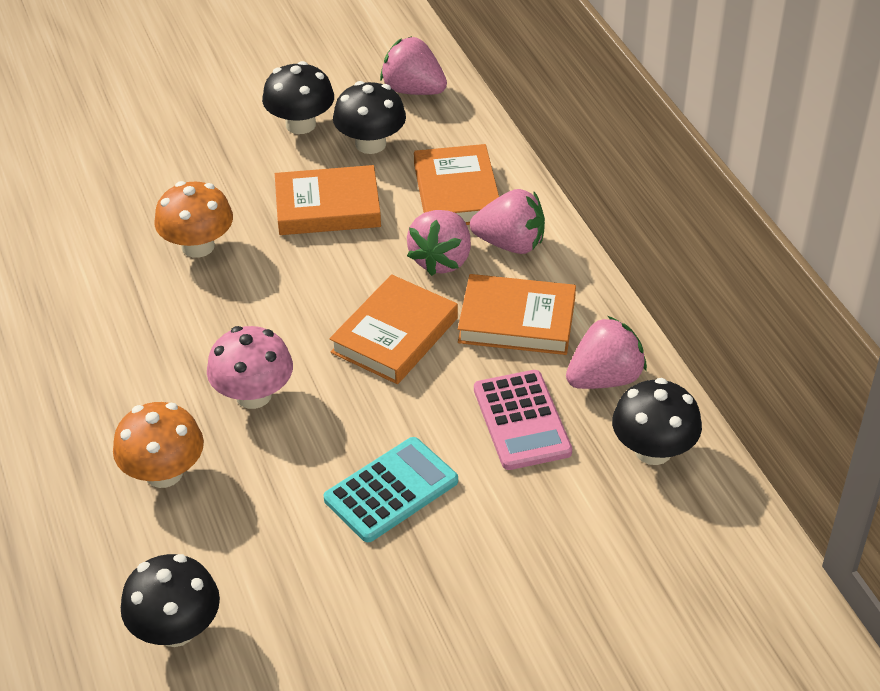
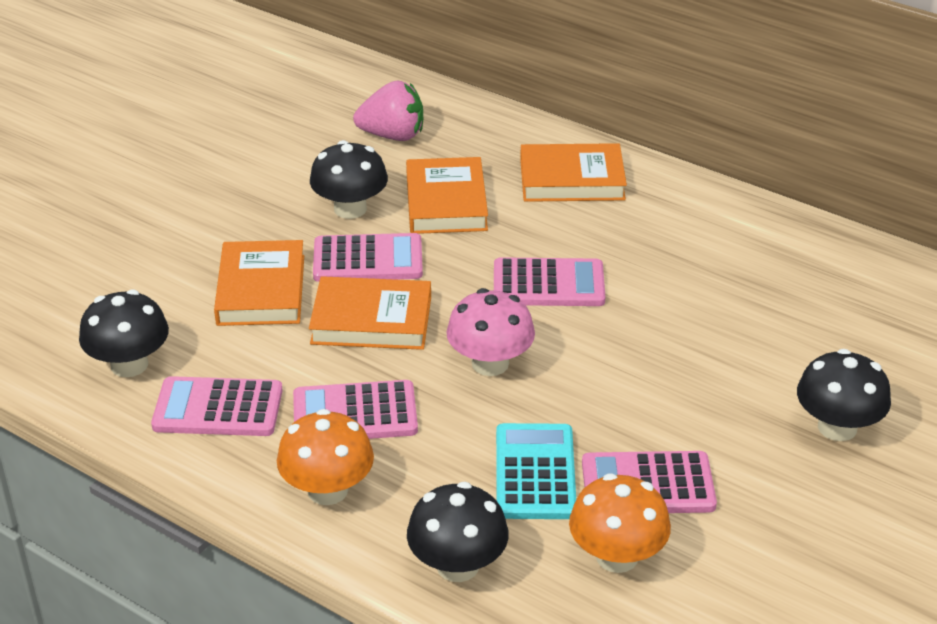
pink calculator: [474,370,572,470] = 1 -> [151,376,283,436] [293,380,418,439] [313,233,423,282] [494,257,605,306] [582,451,717,513] = 5
pink strawberry: [380,36,447,95] [407,210,471,276] [470,189,545,254] [566,316,647,389] = 4 -> [353,81,423,141] = 1

